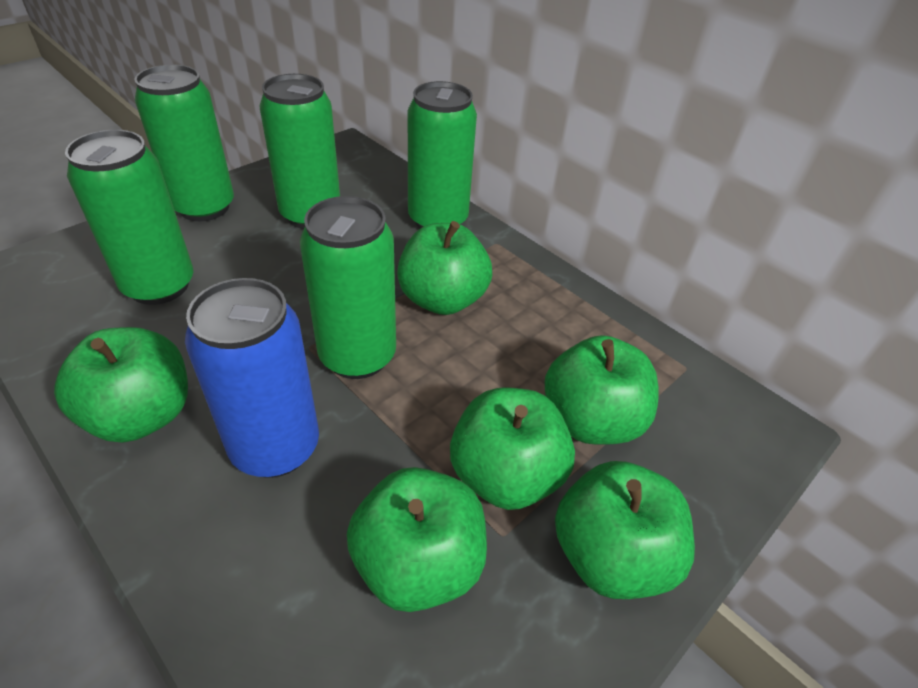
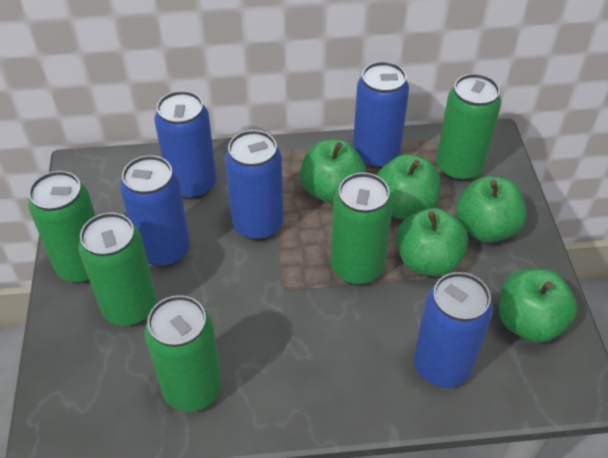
blue can: [185,278,319,478] = 1 -> [120,155,190,267] [154,91,217,200] [225,130,284,241] [353,61,409,169] [414,272,493,388] = 5
green apple: [54,327,188,443] [347,467,487,612] [397,221,492,315] [450,387,575,510] [545,335,659,445] [555,461,695,599] = 6 -> [300,140,366,203] [377,154,441,219] [396,208,468,276] [456,176,527,243] [499,269,578,343] = 5

